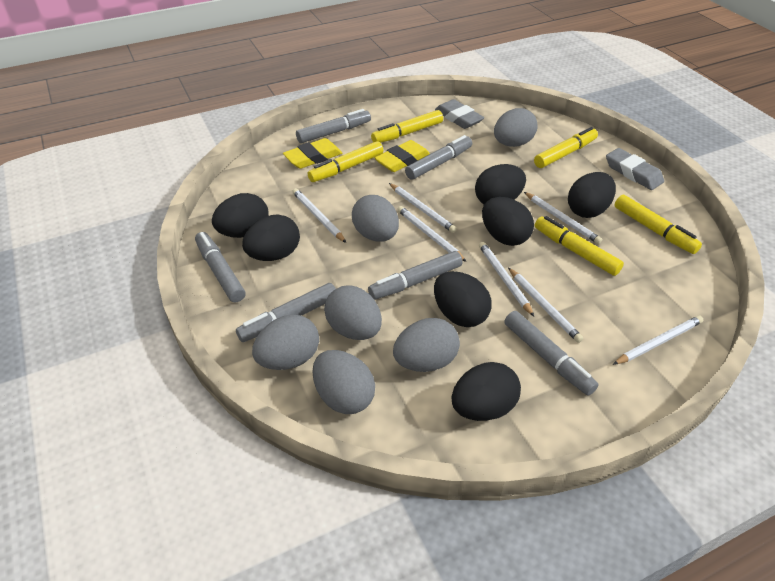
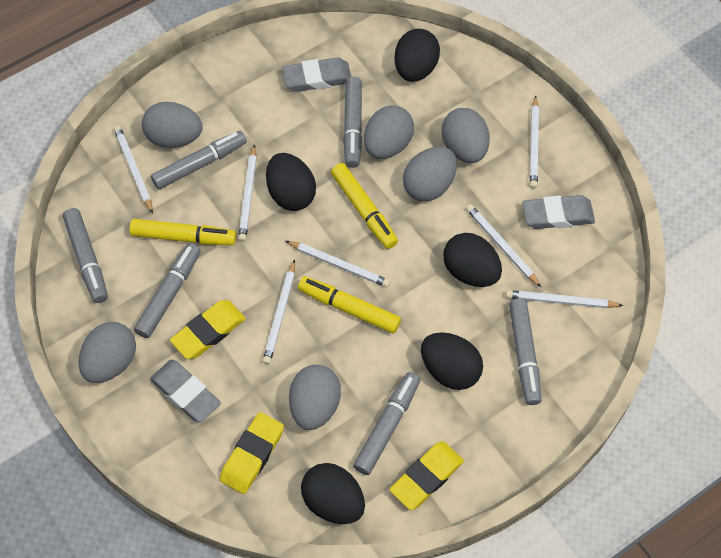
black egg: [212,193,269,238] [242,214,300,261] [434,271,492,327] [452,362,521,421] [475,164,526,204] [482,197,534,246] [568,172,616,218] = 7 -> [266,153,316,211] [301,463,365,524] [394,29,440,82] [421,332,483,390] [443,233,502,287] = 5
grey eraser: [435,99,484,129] [606,148,664,190] = 2 -> [150,360,221,423] [282,57,351,92] [522,195,595,229] = 3
yellow eraser: [283,138,342,169] [375,140,430,172] = 2 -> [170,300,246,359] [220,412,284,494] [390,441,464,510] = 3
yellow marker: [308,141,383,182] [371,110,443,143] [534,127,598,168] [535,216,624,276] [614,195,702,254] = 5 -> [129,219,236,245] [298,276,401,334] [331,163,398,249] = 3

